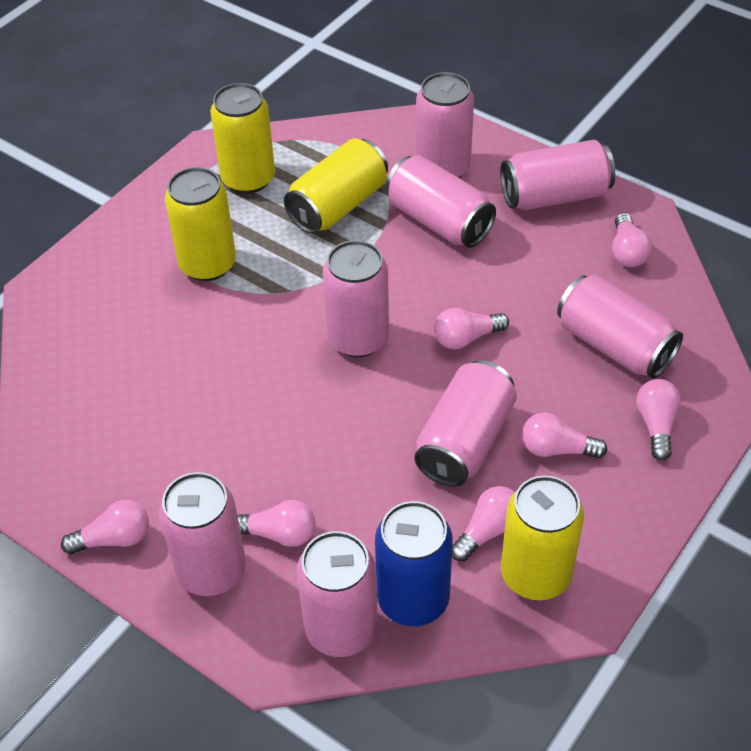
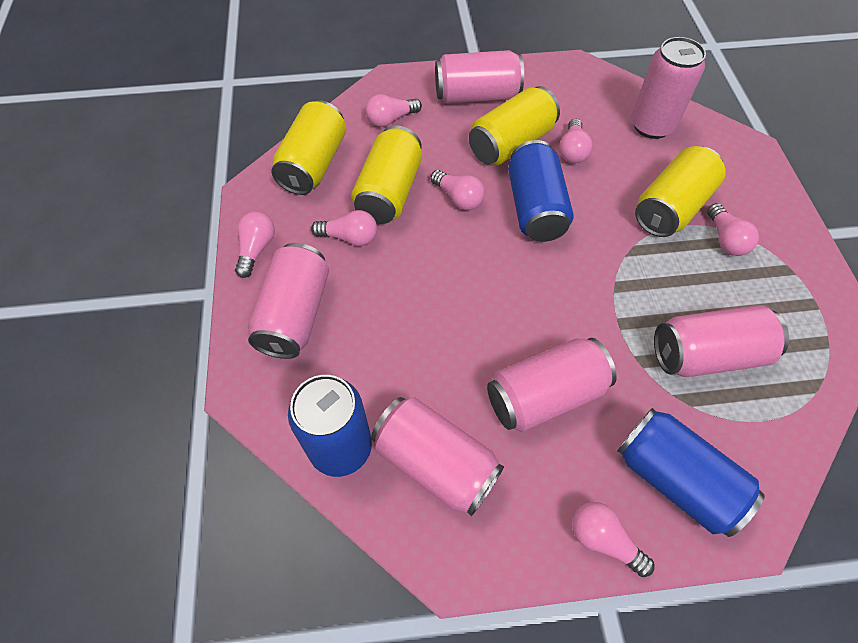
blue can: [375,501,453,626] = 1 -> [288,375,372,477] [508,140,574,242] [617,408,765,537] = 3
pink can: [159,472,246,596] [296,531,378,657] [323,240,389,357] [386,155,496,248] [414,360,517,487] [416,72,474,178] [500,140,615,210] [557,274,683,379] = 8 -> [248,243,329,359] [371,397,504,516] [435,50,524,104] [487,338,617,432] [631,37,706,139] [654,305,789,377] = 6

